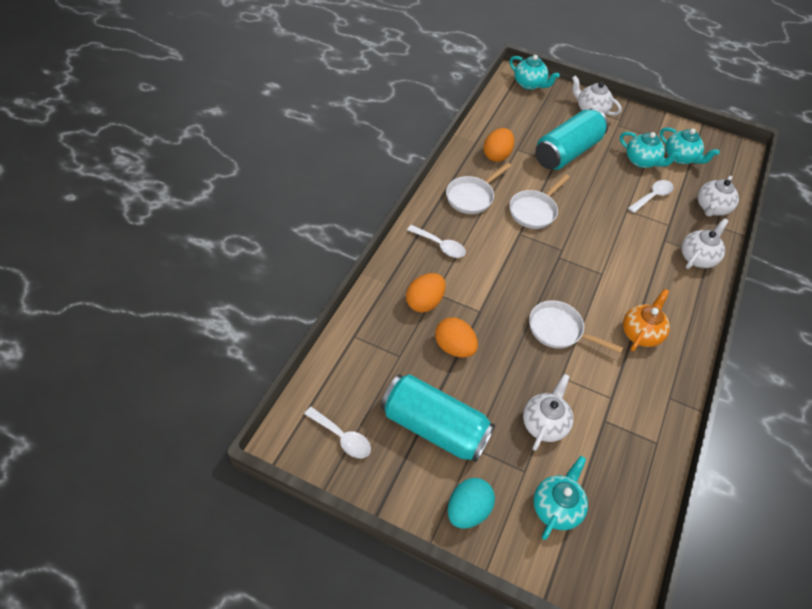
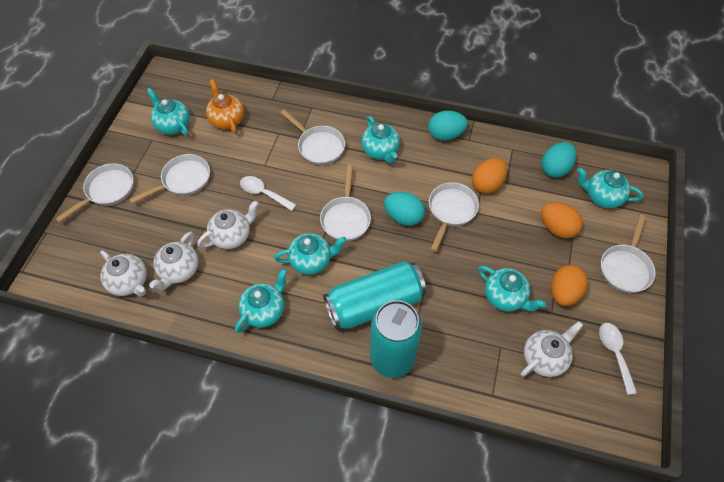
turquoise egg: [448,478,495,528] = 1 -> [384,192,425,226] [428,111,468,141] [542,142,576,178] = 3
turquoise teapot: [509,55,560,90] [533,456,588,540] [620,132,681,168] [660,127,719,164] = 4 -> [147,88,190,136] [235,268,287,333] [274,233,347,275] [361,116,400,164] [478,266,546,312] [577,167,643,208] = 6
white pan: [446,162,511,214] [509,174,570,229] [529,300,623,353] = 3 -> [55,163,134,223] [129,154,210,204] [281,109,345,165] [320,165,371,241] [429,182,479,252] [601,215,656,293] = 6
white spoon: [304,407,371,458] [407,225,466,258] [628,180,673,213] = 3 -> [240,176,296,211] [599,323,637,395] = 2

